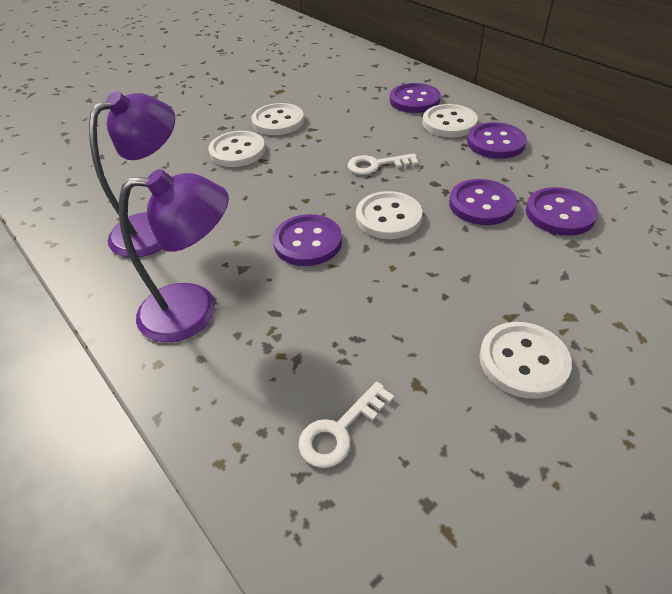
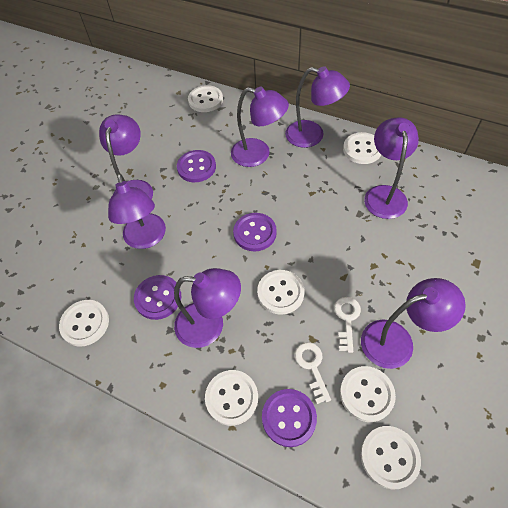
purple button: [273,214,342,266] [390,83,441,113] [449,179,517,225] [467,122,527,159] [526,187,598,236] = 5 -> [134,275,181,320] [177,150,216,182] [233,213,277,251] [262,389,317,447] = 4
purple lamp: [89,91,175,257] [119,169,229,342] = 2 -> [99,114,153,200] [108,174,166,249] [174,268,241,348] [231,87,289,167] [285,66,350,148] [361,278,466,369] [364,117,419,219] = 7
white button: [208,131,265,167] [251,103,304,135] [356,191,422,239] [423,104,478,137] [479,322,572,399] = 5 -> [59,300,109,347] [188,85,223,112] [205,370,258,426] [257,270,304,315] [340,366,396,422] [343,132,381,164] [361,426,421,489] = 7

